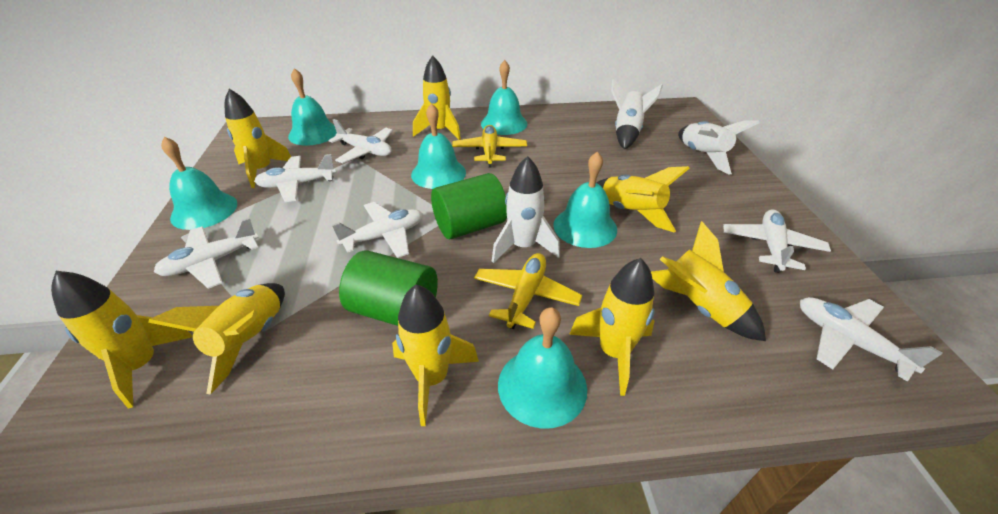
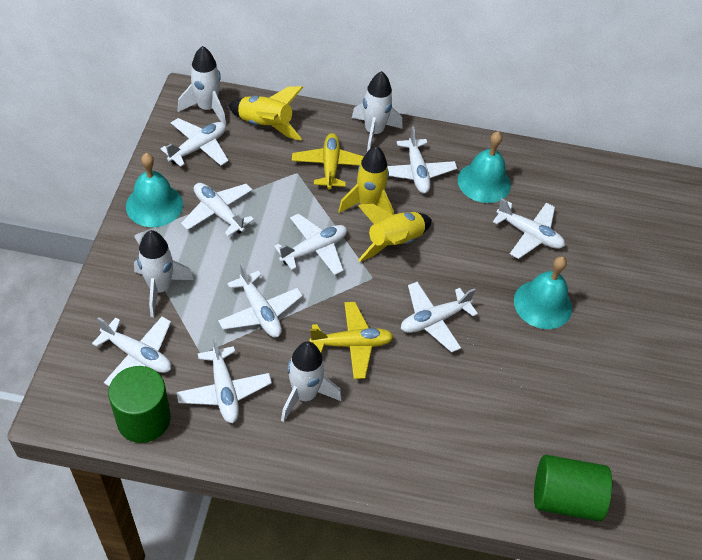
turquoise bell: [161,136,237,230] [288,68,337,146] [411,103,466,189] [481,60,528,135] [498,307,587,429] [553,151,617,248] = 6 -> [126,153,183,227] [458,131,511,203] [514,256,572,329] = 3
white plane: [154,218,259,289] [254,154,336,202] [329,119,393,163] [332,202,423,258] [723,210,831,273] [800,297,942,382] = 6 -> [92,317,171,386] [161,118,229,167] [176,337,272,423] [181,183,254,237] [218,263,303,337] [274,213,347,275] [387,126,457,193] [401,282,478,353] [493,198,565,259] = 9
white rocket: [492,156,560,263] [611,79,663,150] [678,121,760,175] = 3 -> [134,230,194,317] [178,46,226,125] [281,342,342,422] [352,71,402,152] = 4
yellow rocket: [51,271,193,408] [148,283,285,395] [225,89,291,188] [392,285,479,426] [413,55,461,140] [569,258,655,396] [596,166,690,233] [651,221,766,341] = 8 -> [229,86,303,141] [338,146,394,215] [358,204,432,262] = 3

